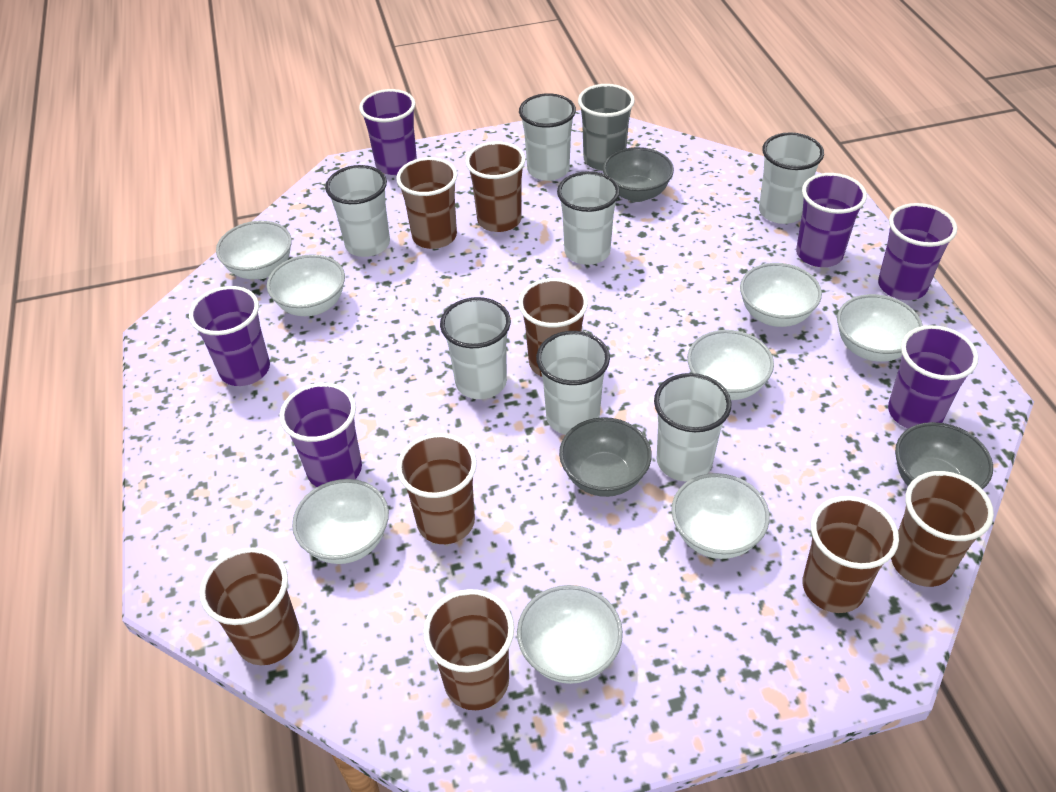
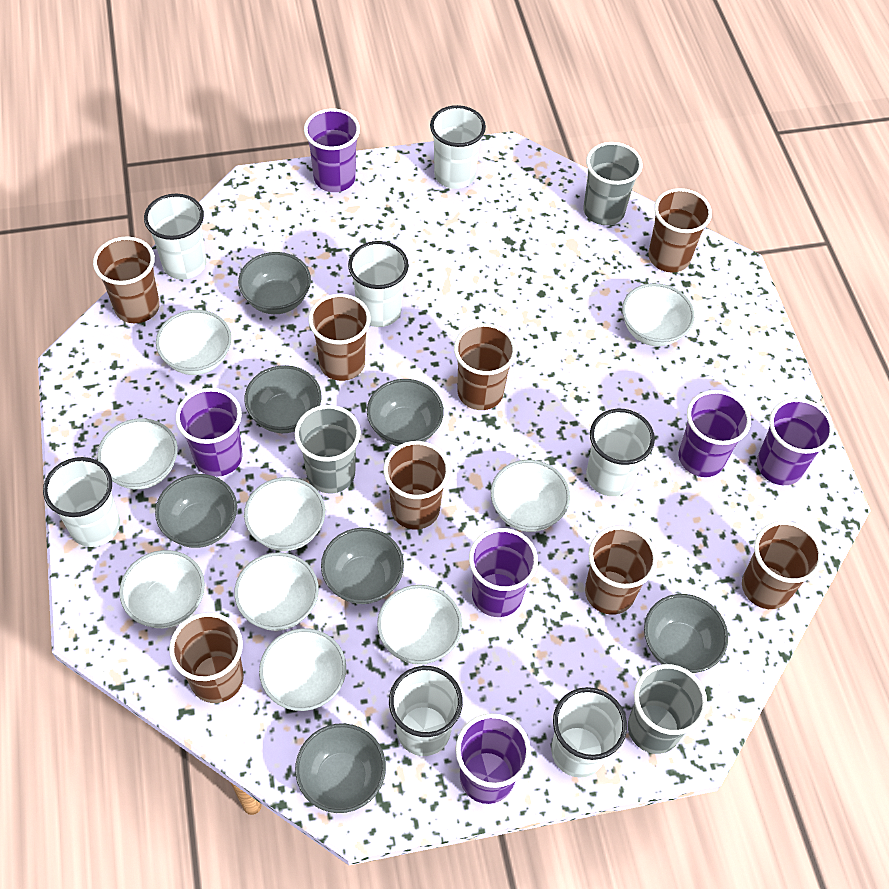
grey bowl: [559,417,652,497] [603,147,674,202] [895,422,993,489] = 3 -> [155,474,237,548] [238,252,311,314] [245,365,321,433] [295,723,386,813] [321,528,404,604] [367,379,444,446] [644,594,728,673] = 7
grey cup: [578,84,635,170] = 1 -> [295,405,361,494] [583,142,643,225] [628,664,707,754] = 3
white bowl: [216,221,292,279] [267,254,345,316] [292,479,389,564] [517,585,623,684] [671,473,770,559] [687,330,774,400] [740,263,822,327] [837,294,923,362] = 8 -> [97,418,178,489] [119,550,205,628] [156,310,231,375] [234,552,319,631] [244,477,325,551] [259,628,346,711] [377,585,462,665] [491,460,570,532] [622,283,694,346] = 9

